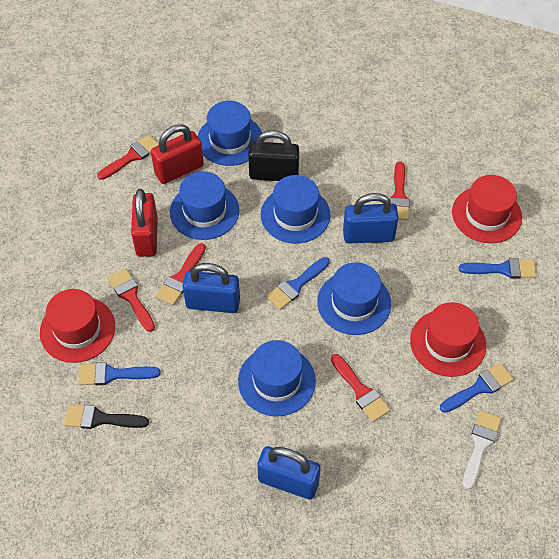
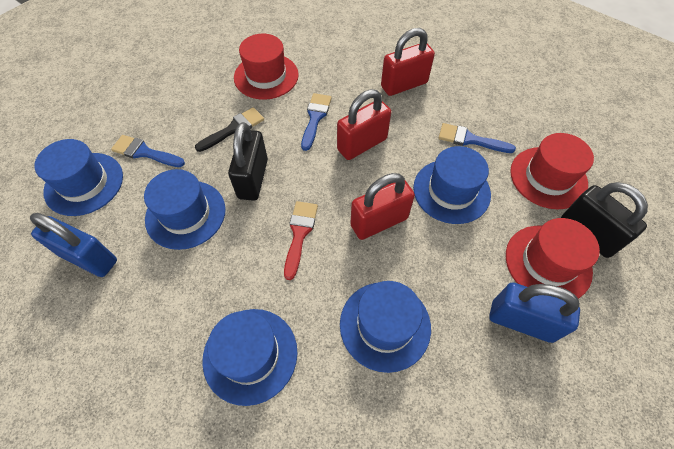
black padlock: [248,130,299,181] = 1 -> [228,122,268,201] [561,182,648,258] = 2
blue brush: [78,362,161,385] [266,257,330,310] [440,363,514,413] [459,258,536,279] = 4 -> [111,135,185,167] [301,93,332,151] [438,123,516,153] = 3
blue padlock: [183,263,240,313] [257,446,320,500] [343,193,398,243] = 3 -> [30,213,117,277] [489,283,580,343] = 2
red brush: [97,135,159,180] [108,268,155,332] [156,243,206,305] [331,354,390,422] [389,161,410,220] = 5 -> [284,201,318,280] = 1
red padlock: [131,189,158,257] [151,124,204,184] = 2 -> [337,89,391,160] [350,173,415,240] [381,28,435,96] = 3
white brush: [463,410,502,490] = 1 -> none = 0

